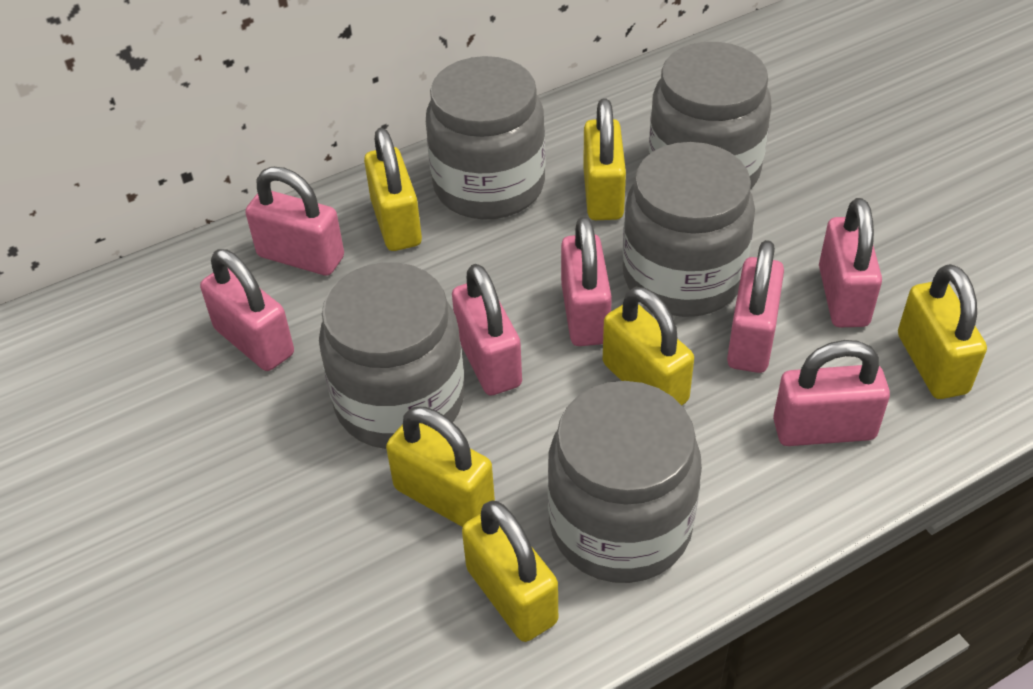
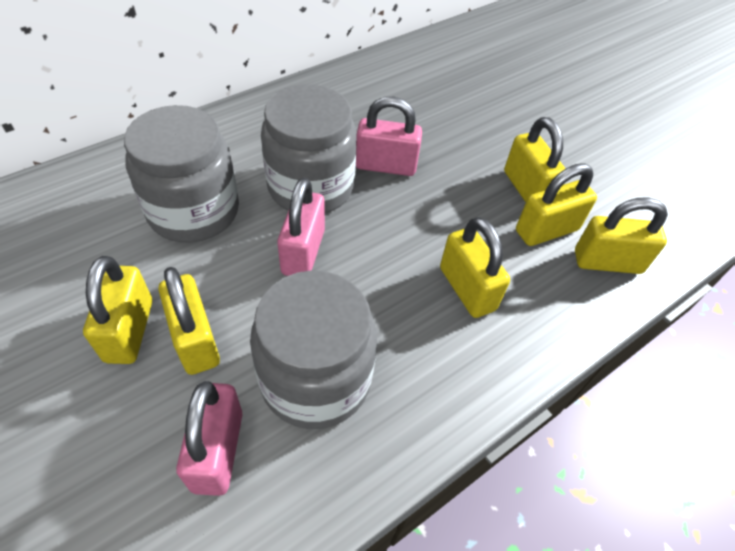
grey jar: [319,262,464,449] [426,56,546,220] [548,381,702,583] [623,142,755,317] [649,42,771,190] = 5 -> [124,105,239,243] [250,270,377,429] [261,84,357,213] = 3
pink padlock: [200,249,294,371] [245,167,344,276] [452,264,522,396] [561,216,612,346] [727,240,784,373] [773,340,890,446] [819,198,882,327] = 7 -> [176,381,242,496] [277,177,325,276] [356,97,422,176] = 3

